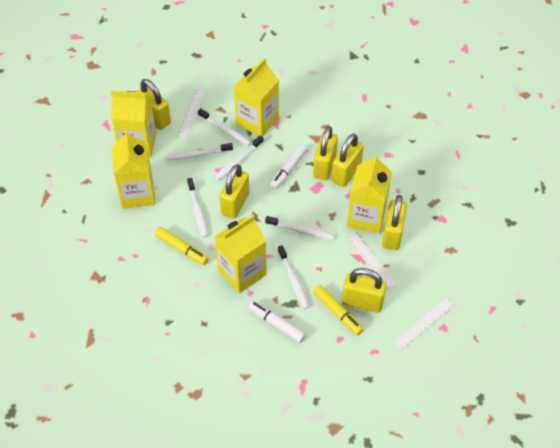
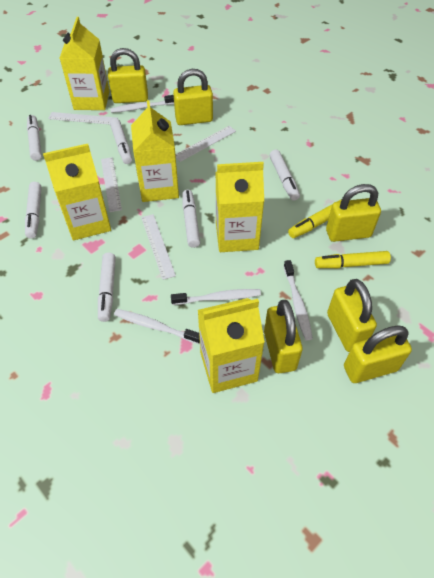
white marker: [248,301,306,343] [270,144,307,190] = 2 -> [25,182,42,239] [27,115,42,161] [98,253,116,322] [110,118,132,164] [182,190,200,248] [269,150,300,201] = 6
white ruler: [177,89,206,139] [346,232,398,290] [393,298,455,350] = 3 -> [48,112,118,124] [101,157,122,212] [141,214,176,280] [175,126,236,162] = 4
white toothbrush: [166,143,233,160] [187,178,208,237] [198,108,252,146] [214,135,264,181] [265,216,335,240] [278,245,309,309] = 6 -> [110,95,174,113] [114,309,200,344] [171,289,261,305] [284,260,313,341] = 4

